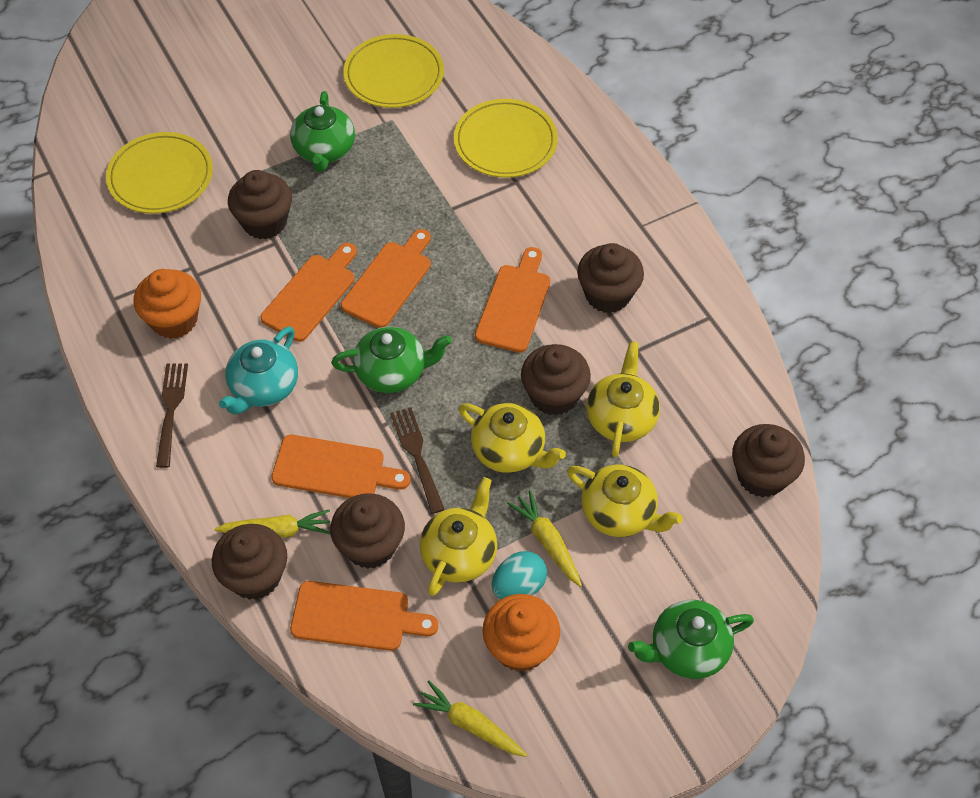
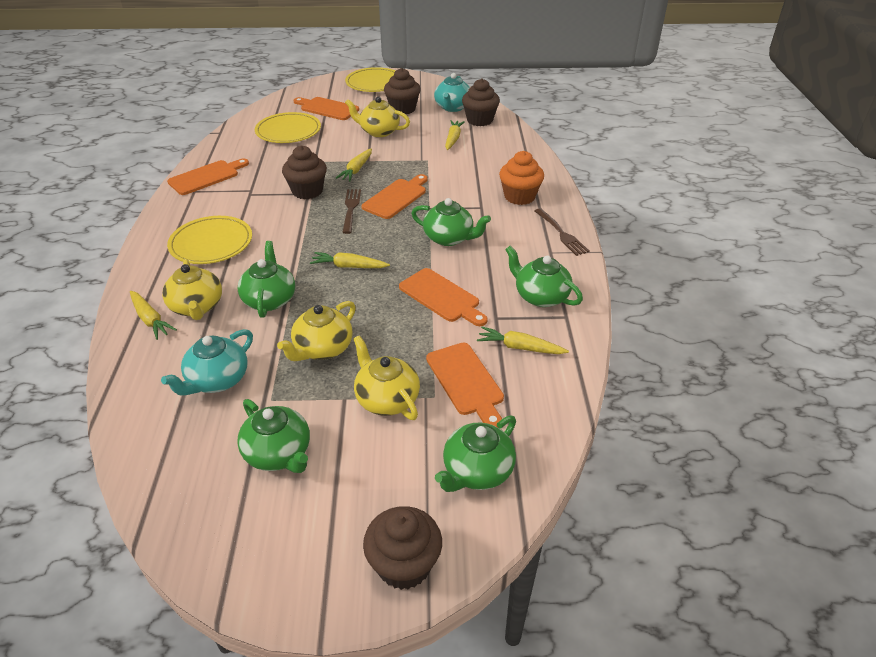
brown cupcake: [212,524,287,600] [228,170,292,239] [330,493,405,569] [521,344,591,416] [577,243,644,313] [732,424,805,498] = 6 -> [282,146,327,199] [363,506,442,590] [384,68,421,115] [462,79,500,126] = 4
green teapot: [290,91,355,172] [331,327,452,393] [628,600,754,679] = 3 -> [237,399,310,473] [238,241,295,318] [411,198,491,246] [435,416,516,492] [505,246,583,307] = 5
orange cupcake: [133,269,201,339] [482,594,560,672] = 2 -> [499,151,544,205] = 1
turquoise egg: [491,551,547,599] = 1 -> none = 0
turquoise teapot: [219,326,298,415] = 1 -> [161,329,253,396] [434,73,470,112] = 2
yellow carrot: [214,509,331,538] [413,680,527,757] [507,490,582,587] = 3 -> [130,291,177,340] [310,252,390,268] [336,148,372,181] [445,120,465,150] [477,327,569,354] = 5

